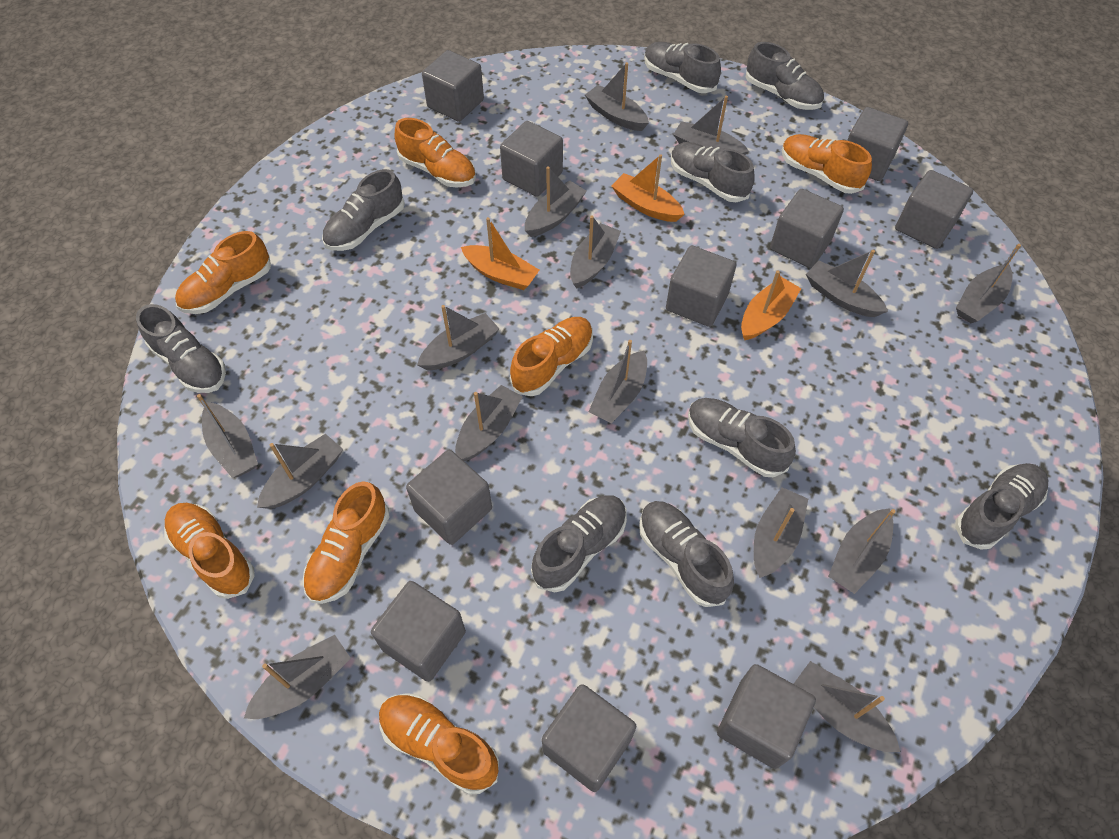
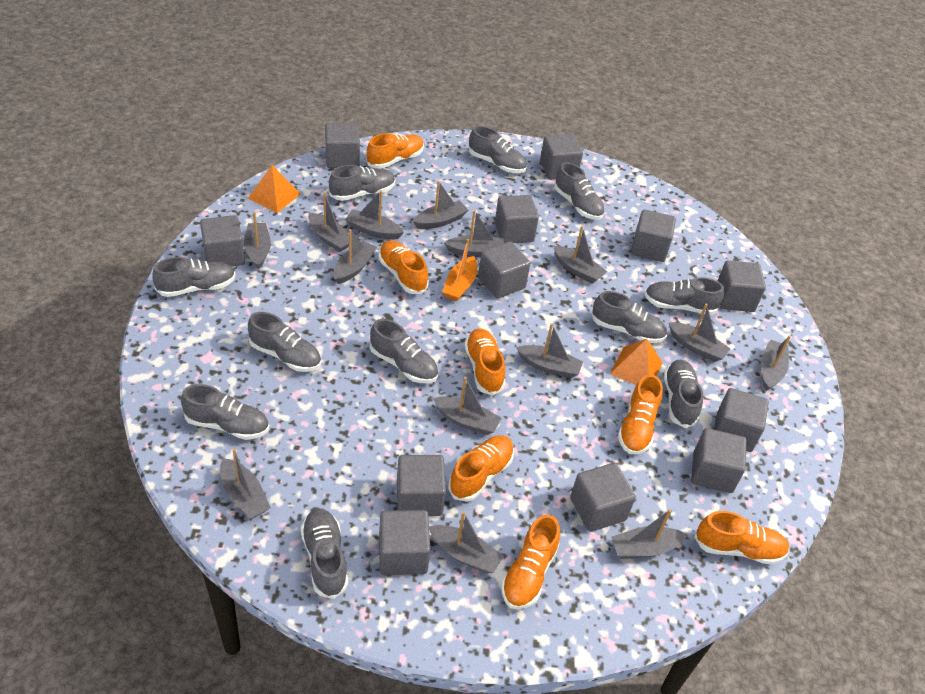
grey boat: [197,394,258,478] [244,635,351,719] [257,434,343,509] [417,305,499,370] [455,385,523,461] [525,166,587,237] [570,215,621,288] [585,62,649,131] [588,340,647,423] [673,96,749,155] [754,487,808,578] [794,661,901,752] [806,250,888,317] [828,508,896,594] [956,244,1021,323] = 15 -> [220,448,271,519] [244,212,271,269] [308,192,349,252] [333,229,377,284] [345,190,404,240] [413,181,468,229] [429,511,504,573] [433,377,502,435] [444,210,504,257] [516,323,583,378] [553,226,607,284] [611,509,687,559] [669,304,730,362] [760,335,791,391] = 14
grey cube: [371,581,466,682] [406,450,492,545] [422,50,484,122] [500,121,563,197] [542,684,637,792] [666,246,736,327] [717,664,816,769] [770,189,844,268] [847,107,908,181] [895,170,973,249] = 10 -> [200,215,245,267] [325,123,360,168] [379,510,430,575] [397,455,446,516] [478,241,530,299] [495,195,539,243] [540,134,583,180] [570,463,636,532] [631,209,676,262] [691,428,746,493] [714,388,769,452] [717,260,766,312] = 12
grey shoe: [136,304,226,393] [322,169,405,251] [531,495,627,592] [639,501,734,607] [644,42,721,93] [671,142,755,202] [688,398,796,477] [746,42,824,110] [955,463,1048,550] = 9 -> [152,257,236,297] [181,384,269,440] [248,312,321,372] [301,508,348,599] [329,165,395,201] [370,319,438,383] [469,126,527,173] [554,162,605,220] [591,291,667,343] [644,277,724,315] [664,360,703,428] = 11
orange boat: [461,217,539,290] [611,154,685,222] [741,270,802,340] = 3 -> [443,239,477,301] = 1
orange pyramid: none = 0 -> [248,165,300,213] [610,339,663,385] = 2

